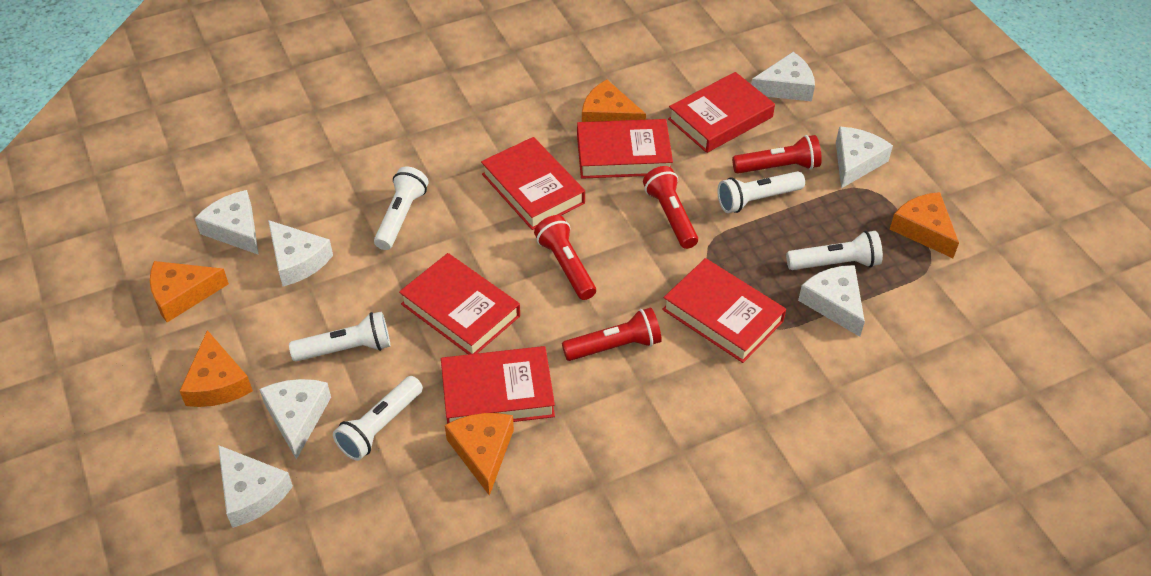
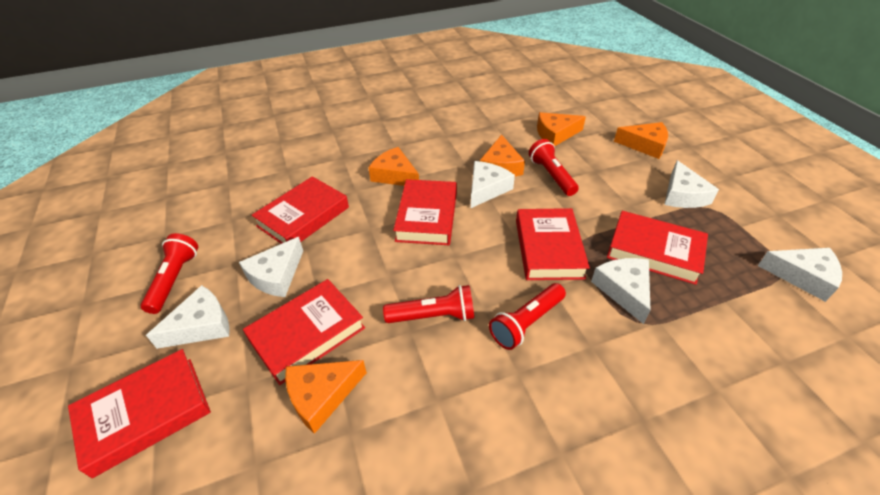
white cheese: [195,190,259,255] [218,445,293,528] [259,379,331,460] [268,220,333,286] [751,52,815,101] [798,265,865,337] [836,127,893,188] = 7 -> [146,285,229,349] [239,237,303,297] [471,161,515,208] [591,258,650,324] [664,160,719,208] [758,248,842,302] = 6
white flashlight: [289,311,390,362] [333,376,423,461] [374,167,428,250] [717,171,805,213] [786,231,883,270] = 5 -> none = 0

